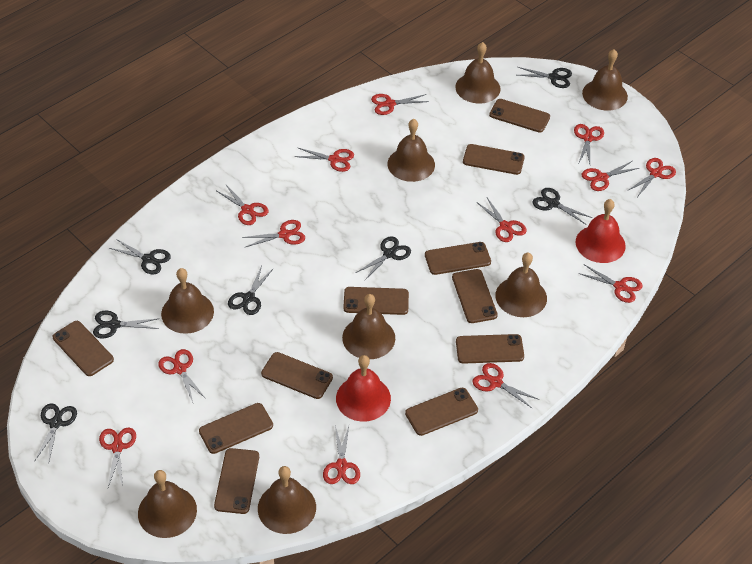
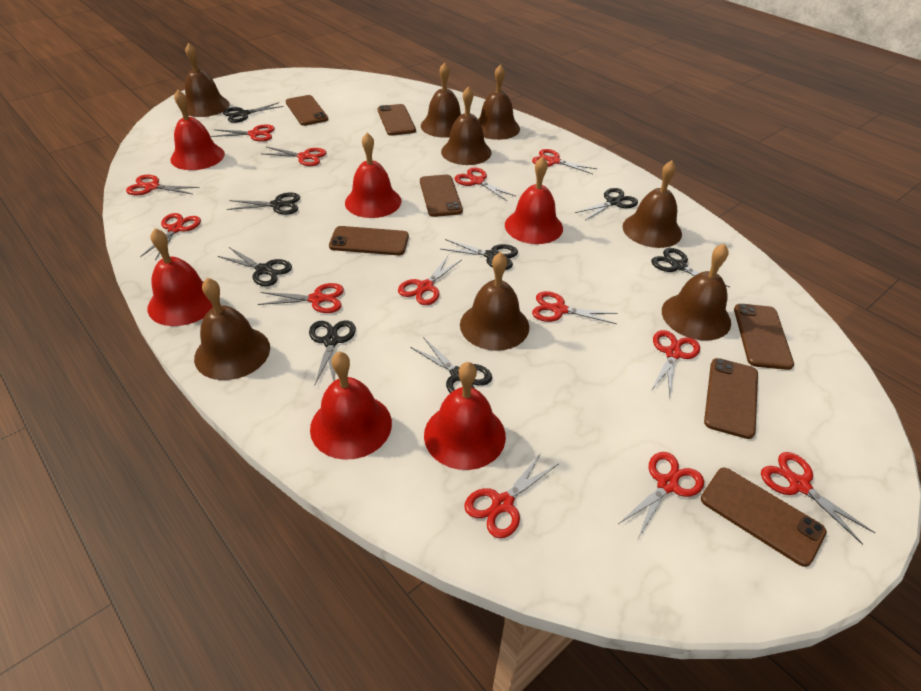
black scissors: [34,403,77,462] [93,311,160,338] [109,239,171,275] [228,266,274,315] [356,236,411,280] [518,67,572,88] [532,188,592,224] = 7 -> [218,247,292,286] [223,102,283,123] [227,193,300,215] [309,320,356,386] [410,337,492,393] [441,239,518,270] [575,188,638,220] [651,248,730,287] = 8
brown phone: [53,321,114,376] [199,403,273,454] [214,448,259,514] [261,352,333,399] [343,287,409,315] [405,388,478,436] [425,242,491,275] [452,269,498,323] [456,334,524,364] [463,144,525,175] [489,99,550,133] = 11 -> [286,95,328,126] [329,226,409,255] [378,104,416,136] [420,175,463,217] [701,468,827,567] [704,358,758,439] [734,304,794,370] = 7
red bell: [336,355,391,422] [575,199,626,263] = 2 -> [148,228,213,326] [171,89,225,170] [310,351,392,460] [345,133,401,218] [424,362,506,470] [505,156,563,244] = 6

